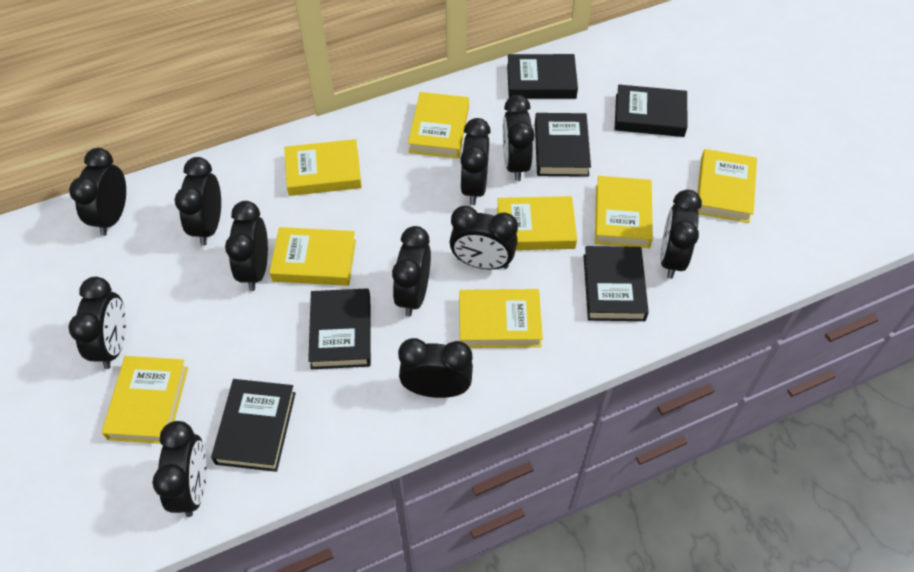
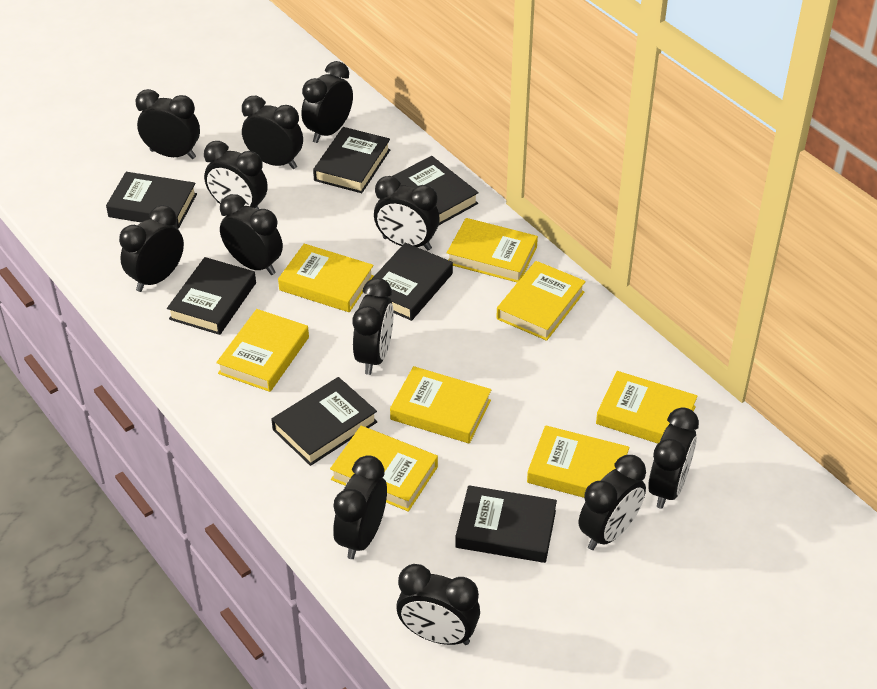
black book: [211,379,296,472] [308,288,371,369] [507,54,578,99] [535,113,591,177] [583,246,649,321] [614,85,688,137] = 6 -> [106,172,197,229] [167,257,256,335] [271,377,377,466] [313,127,390,193] [366,242,453,321] [392,156,479,225] [455,485,557,563] = 7
black clock: [68,277,126,369] [69,148,126,236] [152,421,207,517] [175,157,221,246] [225,201,268,291] [392,226,431,316] [398,338,473,398] [450,206,518,269] [460,118,491,205] [503,95,535,181] [660,190,702,279] = 11 -> [119,205,184,292] [135,89,200,159] [204,141,268,210] [220,194,283,275] [242,96,303,169] [301,61,353,143] [333,455,387,559] [353,278,394,375] [374,176,440,250] [396,564,480,645] [579,455,646,550] [648,407,699,509] = 12

